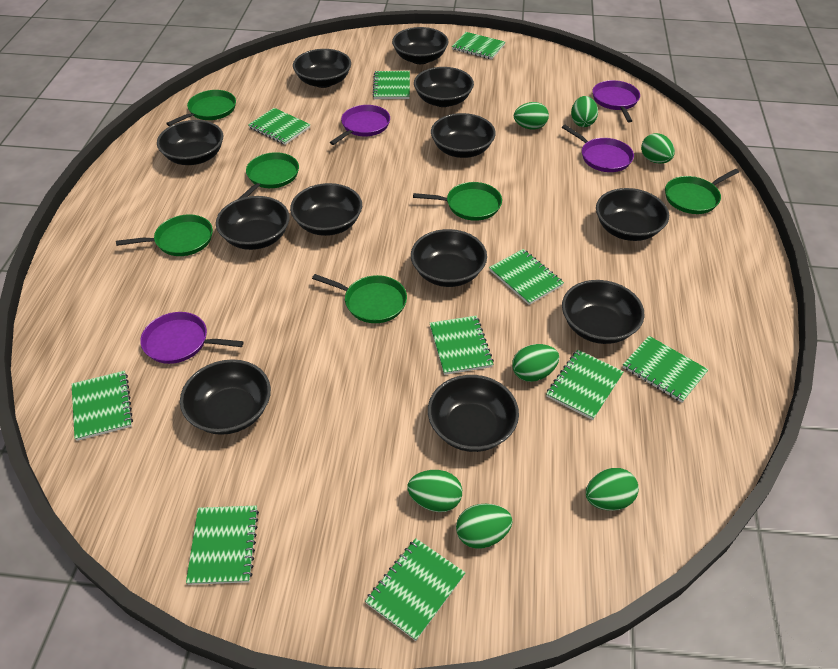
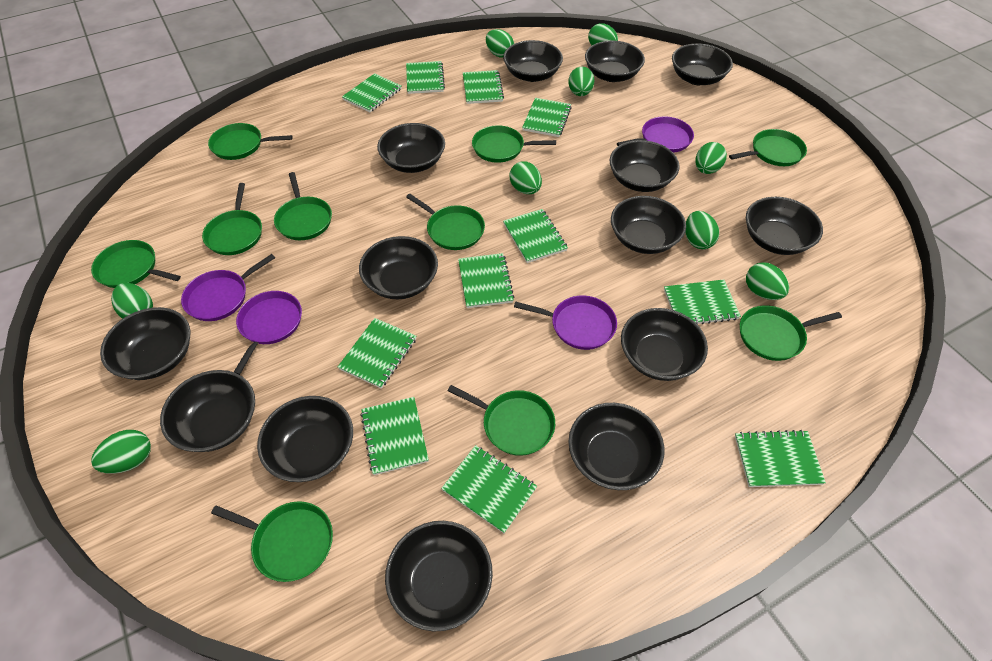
black bowl: [157,120,223,165] [180,359,271,435] [216,196,290,250] [290,183,362,236] [293,49,351,88] [392,27,448,64] [411,229,487,287] [414,67,474,107] [428,375,519,452] [431,113,496,158] [562,280,644,344] [596,188,669,241] = 12 -> [100,307,190,380] [160,370,255,452] [257,396,353,482] [359,236,438,299] [377,123,445,173] [385,521,493,632] [503,40,563,82] [569,403,664,490] [585,40,645,82] [610,140,680,192] [611,196,686,254] [621,308,708,381] [672,44,733,85] [746,197,823,255] = 14
green egg: [408,470,462,512] [456,504,512,549] [512,344,559,382] [514,102,549,129] [571,96,598,127] [586,468,639,511] [641,133,675,164] = 7 -> [91,430,151,474] [111,283,153,319] [486,29,514,58] [510,161,542,194] [568,67,594,96] [588,23,618,45] [685,211,719,249] [696,142,727,174] [746,262,789,300] = 9
green notebook: [72,371,133,441] [186,505,259,585] [248,108,311,145] [365,538,465,641] [373,71,410,99] [430,316,494,375] [452,32,505,59] [489,249,564,305] [546,350,624,420] [623,336,709,403] = 10 -> [338,318,416,389] [342,73,402,113] [360,397,429,475] [406,61,445,94] [441,445,537,533] [458,253,515,308] [463,70,504,104] [503,209,568,263] [522,98,572,137] [664,280,741,324] [735,430,826,487] = 11
green pan: [116,214,213,256] [166,90,236,126] [239,152,299,199] [312,274,407,323] [413,182,502,221] [665,169,739,214] = 6 -> [91,240,181,288] [202,183,262,255] [208,123,293,160] [211,501,333,582] [274,172,332,240] [406,194,485,250] [448,385,555,456] [472,125,556,163] [729,129,807,166] [740,305,842,361] = 10

